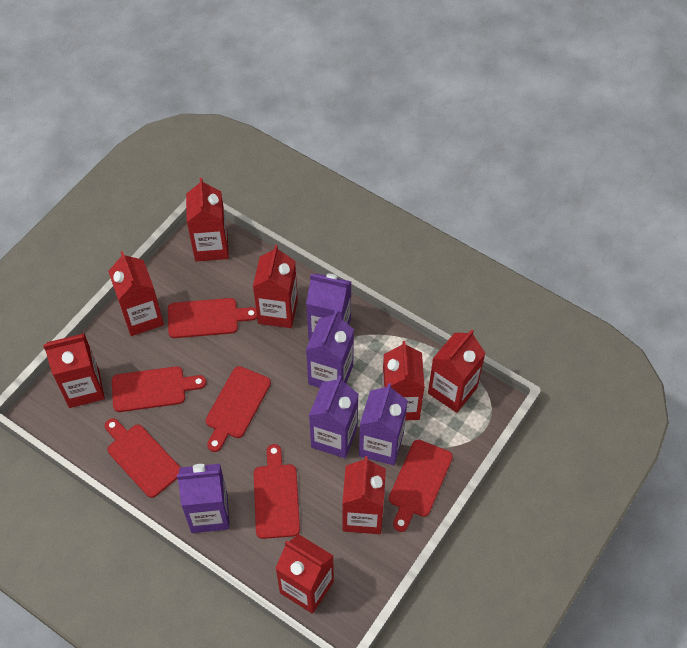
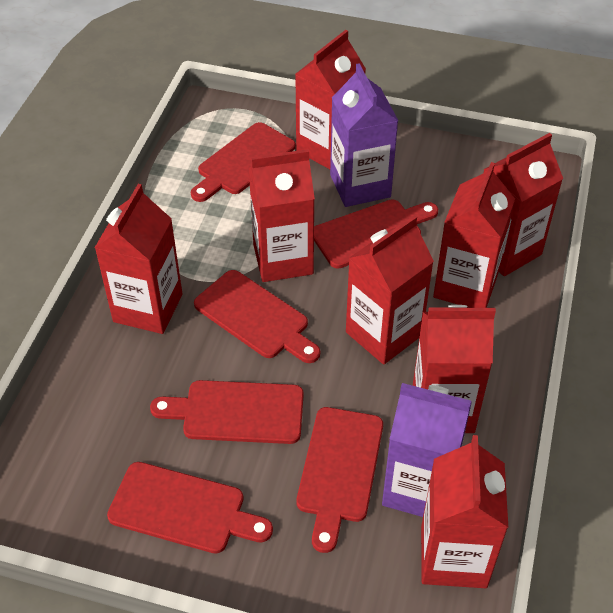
purple carton: [177,464,230,533] [306,273,352,340] [306,311,354,388] [309,376,359,458] [359,383,408,465] = 5 -> [330,63,399,207] [382,383,472,517] = 2

